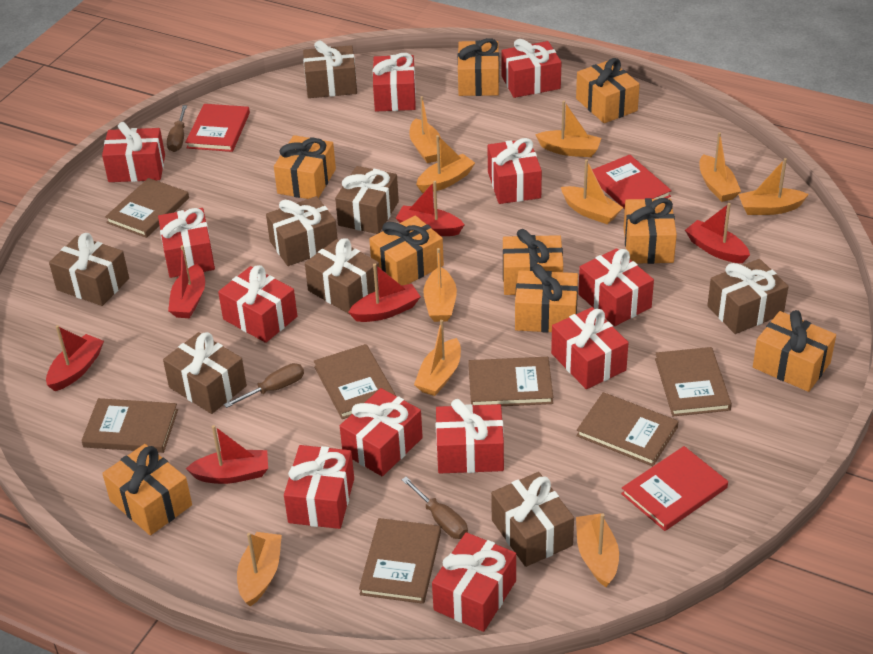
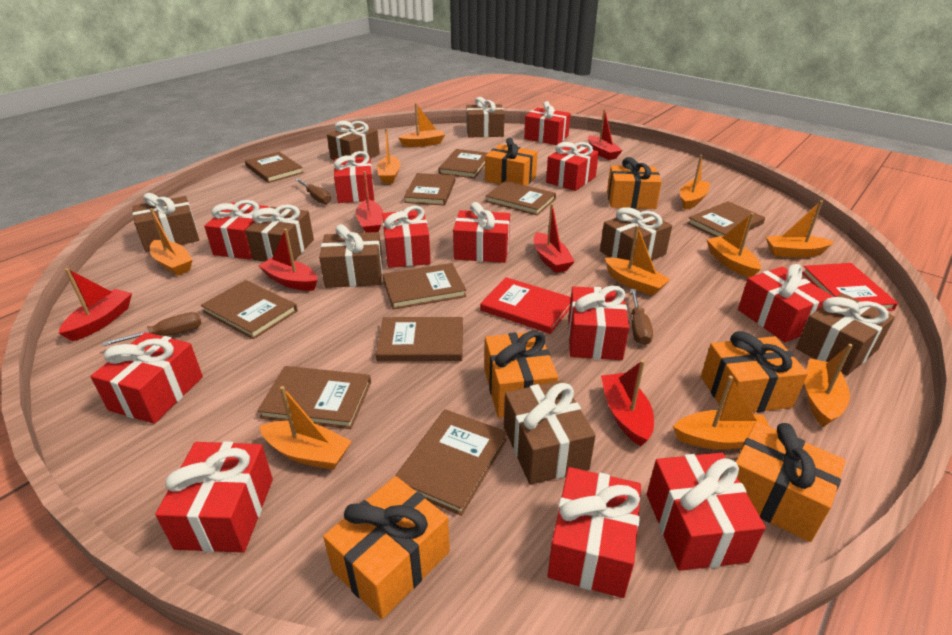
brown book: [81,398,178,453] [105,178,189,238] [314,344,396,419] [359,518,441,604] [468,357,553,406] [576,392,679,466] [655,347,732,416] = 7 -> [201,280,298,339] [245,152,304,183] [257,366,371,429] [376,317,463,362] [383,263,466,309] [395,409,507,516] [404,173,455,206] [438,149,488,179] [485,181,556,215] [687,201,765,237] = 10
orange gift: [102,444,192,535] [274,135,336,199] [369,215,444,286] [458,38,499,96] [503,229,563,295] [515,264,578,333] [576,58,640,123] [624,198,677,264] [753,310,836,392] = 9 -> [323,476,450,619] [485,138,538,186] [485,331,558,418] [607,157,662,209] [701,331,808,412] [736,422,846,542] = 6
red book: [185,104,250,152] [592,155,672,209] [621,446,728,531] = 3 -> [480,277,571,334] [802,263,898,311] = 2

